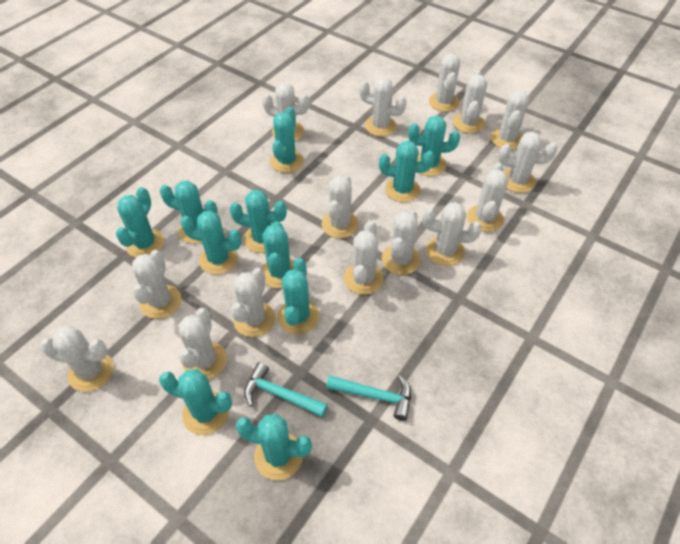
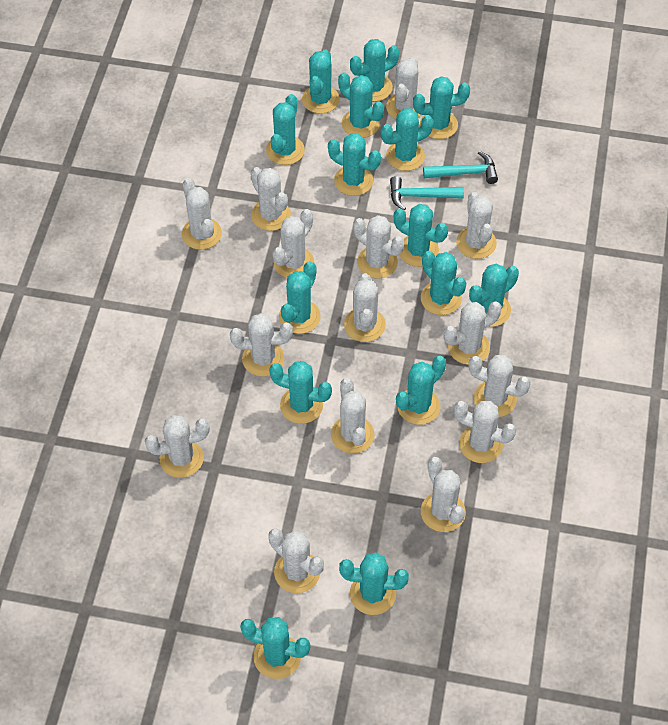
turquoise cactus: [116,187,164,258] [159,369,232,435] [160,181,218,244] [180,211,242,274] [230,190,287,253] [236,414,312,480] [261,221,294,288] [270,107,304,173] [277,258,319,334] [379,140,434,202] [408,116,460,176] = 11 -> [240,617,310,679] [266,94,305,165] [269,361,332,424] [279,261,321,334] [302,49,340,114] [328,133,381,196] [338,72,384,138] [339,552,409,615] [350,39,399,102] [381,108,434,171] [394,204,448,267] [396,356,446,425] [413,76,470,139] [421,251,466,315] [469,264,519,327] = 15

